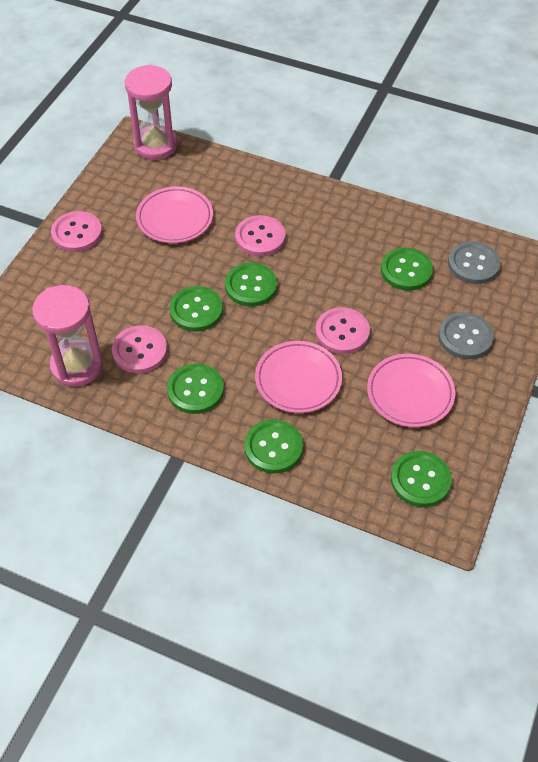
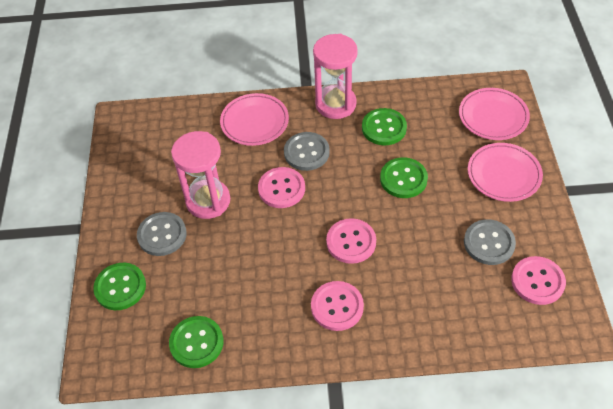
green button: [167,363,224,414] [170,286,223,332] [225,263,277,307] [244,419,303,473] [381,247,433,291] [391,451,452,507] = 6 -> [93,263,146,310] [169,316,224,368] [362,108,407,145] [380,157,428,198] = 4
grey button: [438,312,494,359] [448,241,500,284] = 2 -> [137,212,187,256] [284,132,330,171] [464,219,516,265] = 3

